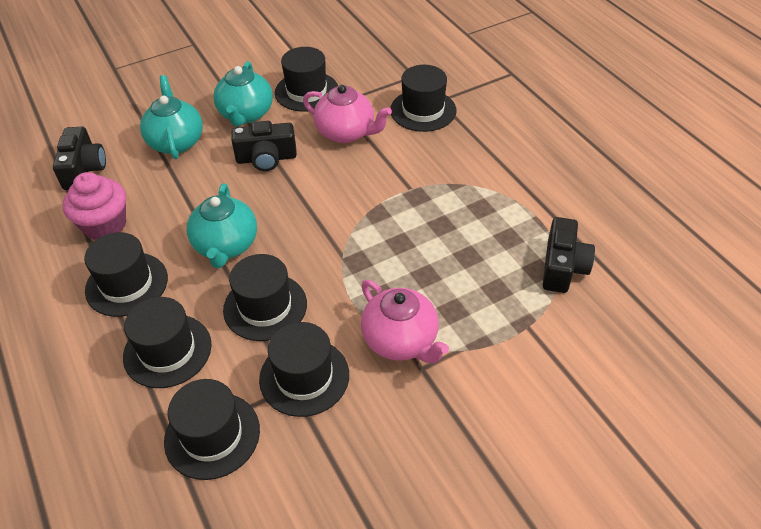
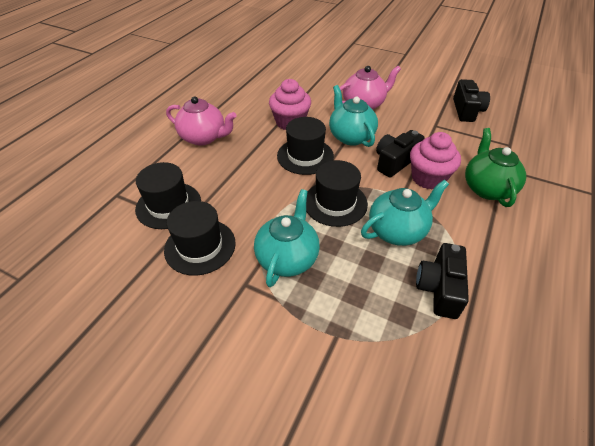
black hat: [84,232,168,317] [123,297,211,388] [164,379,260,480] [223,254,307,341] [259,322,349,417] [275,47,338,112] [390,65,456,132] = 7 -> [135,162,201,229] [164,201,236,276] [277,117,334,175] [306,160,368,227] = 4
green teapot: none = 0 -> [465,128,526,207] = 1
pink cupcake: [63,172,126,240] = 1 -> [269,79,311,130] [410,132,461,190] = 2

